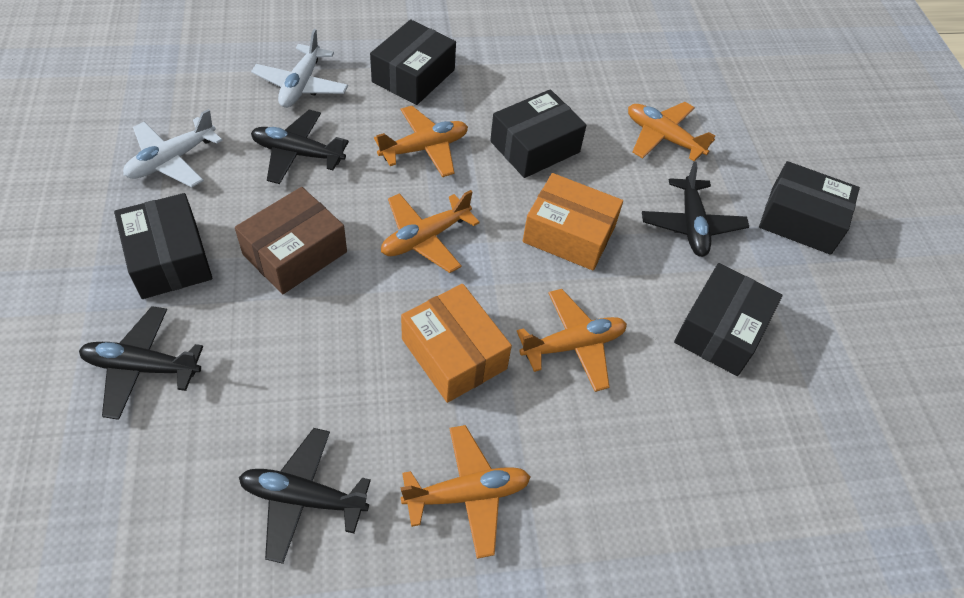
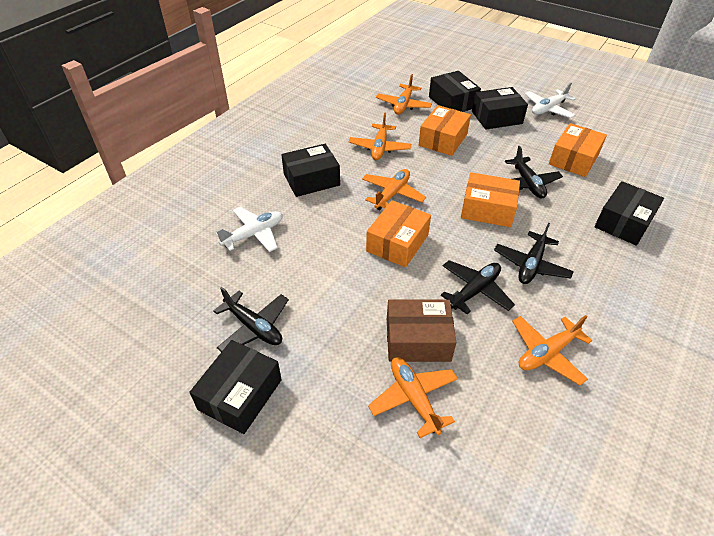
orange box: [401,284,512,403] [523,173,623,271] = 2 -> [366,200,431,268] [419,105,471,156] [461,172,520,227] [549,123,607,177] = 4

